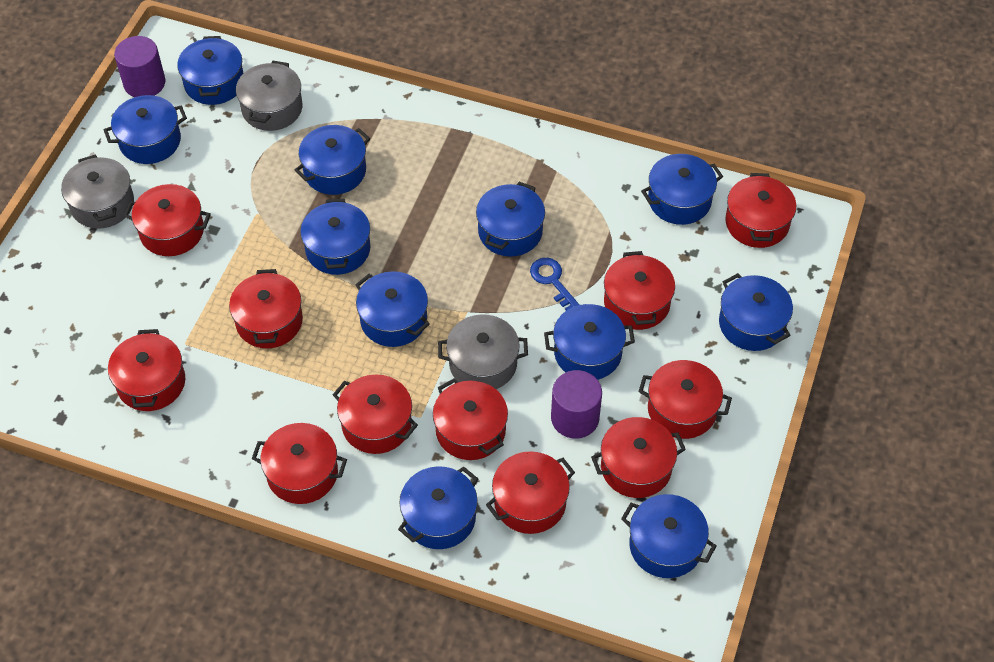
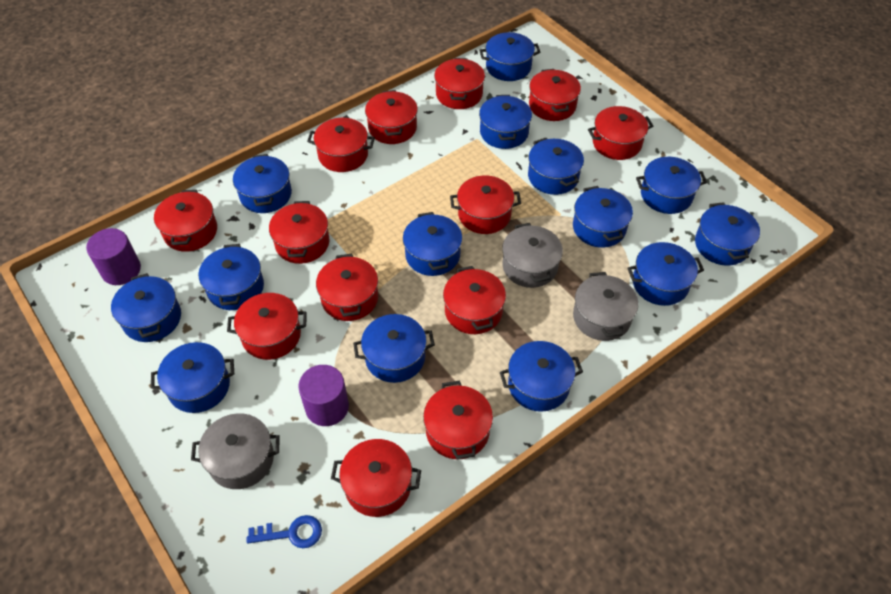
blue pot: [104,95,187,164] [177,36,243,105] [295,125,370,195] [300,199,371,275] [355,271,430,347] [398,466,478,549] [476,182,545,257] [544,304,635,380] [621,494,717,578] [641,154,723,225] [719,273,793,351] = 11 -> [111,273,181,342] [151,342,234,413] [199,244,264,310] [233,154,292,213] [353,314,435,383] [403,212,462,276] [479,32,541,81] [479,95,532,149] [500,341,583,412] [528,138,584,195] [573,186,633,248] [627,242,704,306] [636,157,707,214] [695,202,760,266] = 14
red pot: [108,329,185,411] [124,184,211,256] [229,269,303,348] [252,423,347,504] [333,374,418,454] [433,378,508,460] [486,451,575,534] [591,417,686,498] [604,251,675,330] [638,360,732,439] [725,173,796,248] = 11 -> [154,190,217,252] [227,293,307,360] [269,201,329,264] [307,118,375,172] [316,254,378,321] [331,439,421,517] [365,90,418,144] [423,381,493,459] [434,58,485,109] [443,266,506,334] [450,176,521,234] [529,69,581,121] [588,106,653,160] = 13

